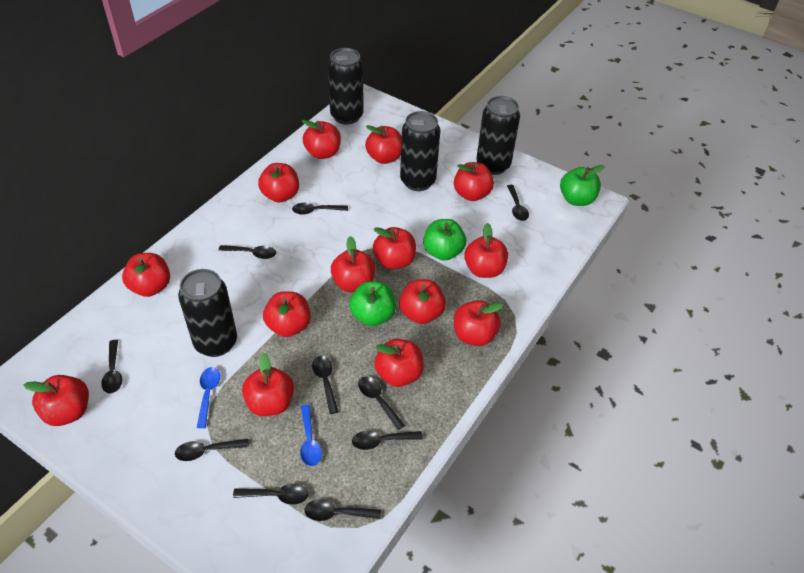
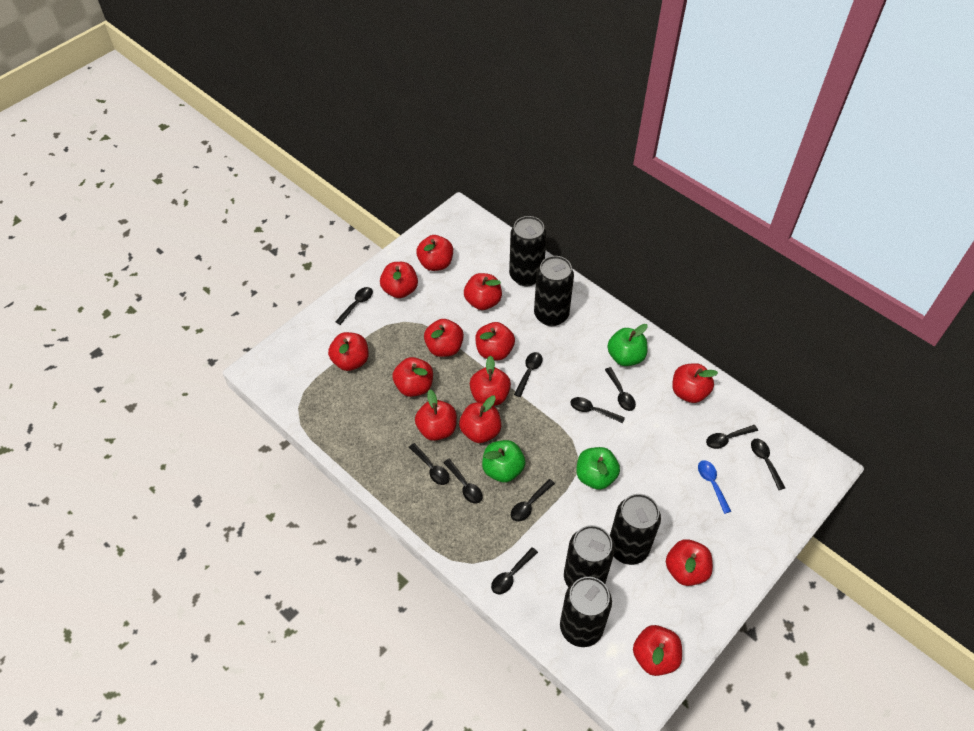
black can: [178,269,237,357] [328,48,364,125] [400,111,440,191] [476,96,520,175] = 4 -> [509,216,547,286] [534,256,574,326] [560,577,612,647] [564,525,614,588] [610,494,661,565] = 5
blue spoon: [197,367,220,428] [300,405,322,466] = 2 -> [698,460,731,514] = 1
red apple: [23,375,89,426] [122,253,170,297] [242,353,294,416] [258,163,299,202] [263,291,311,337] [302,120,341,159] [331,236,375,292] [365,125,402,164] [373,227,416,269] [374,339,424,387] [399,279,446,324] [454,162,494,201] [454,300,504,346] [464,223,508,278] = 14 -> [328,332,369,371] [380,262,418,298] [392,357,433,397] [415,390,457,441] [416,235,453,271] [424,319,464,357] [459,396,501,443] [464,273,502,310] [470,355,511,406] [475,322,515,360] [633,625,682,676] [666,539,713,586] [672,363,718,403] = 13

